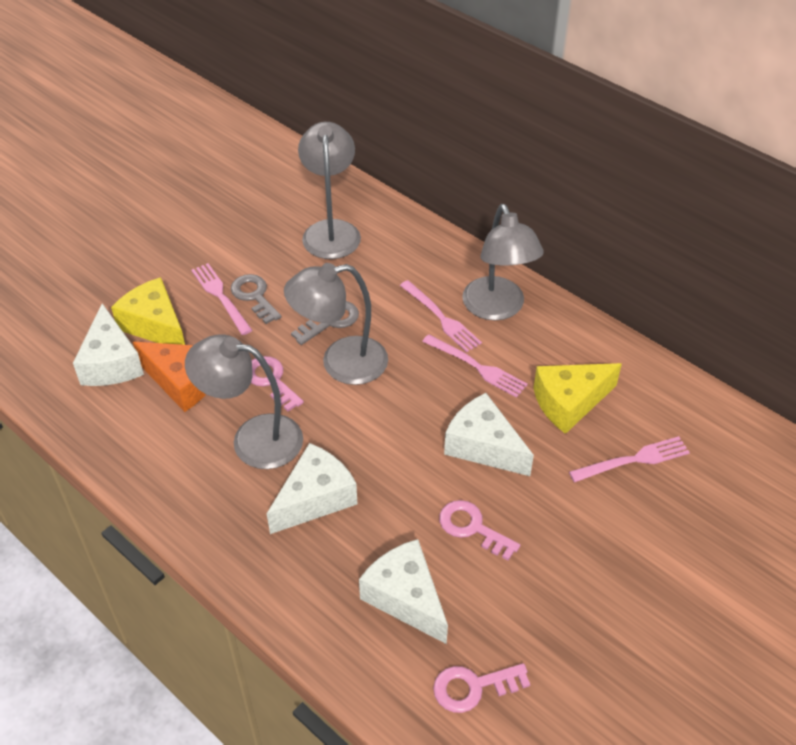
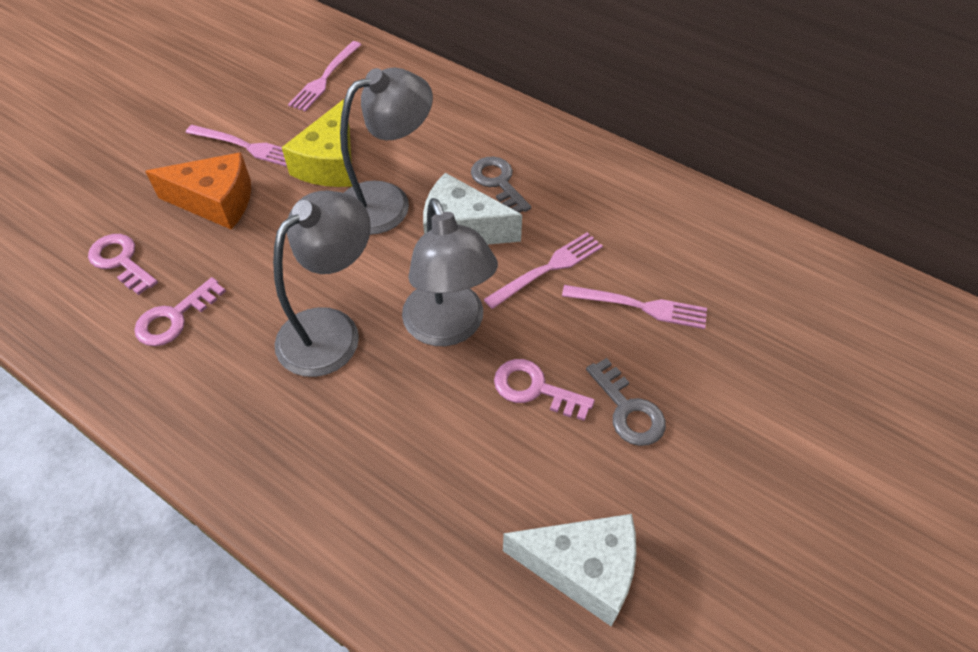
grey lamp: [185,334,303,469] [284,263,388,385] [298,122,361,259] [462,204,544,320] = 4 -> [273,191,371,377] [340,67,433,235] [402,198,498,346] = 3
white cheese: [73,303,144,386] [267,443,357,534] [359,539,448,644] [444,393,534,476] = 4 -> [423,173,522,245] [503,514,636,627] = 2
yellow cheese: [111,277,185,345] [533,363,622,434] = 2 -> [282,99,352,187] = 1

